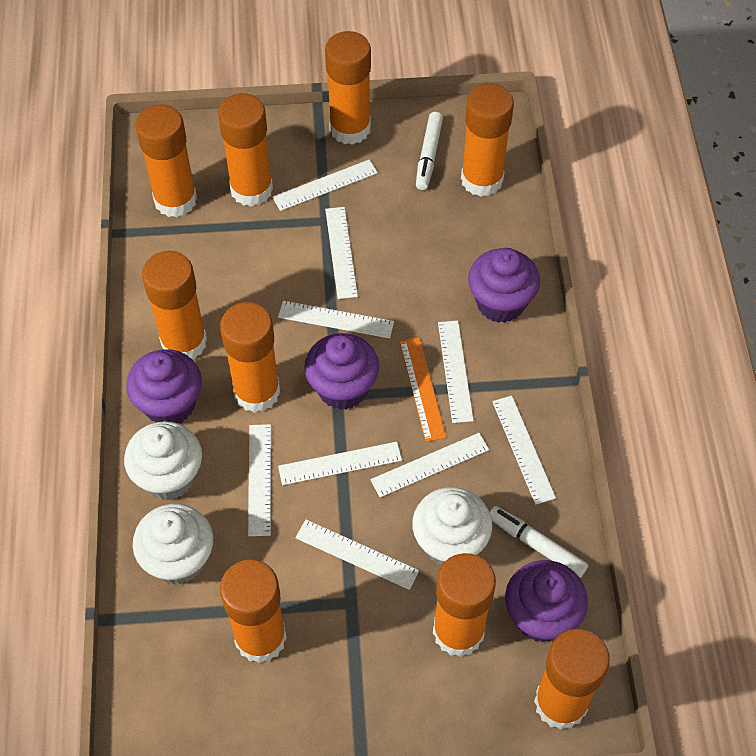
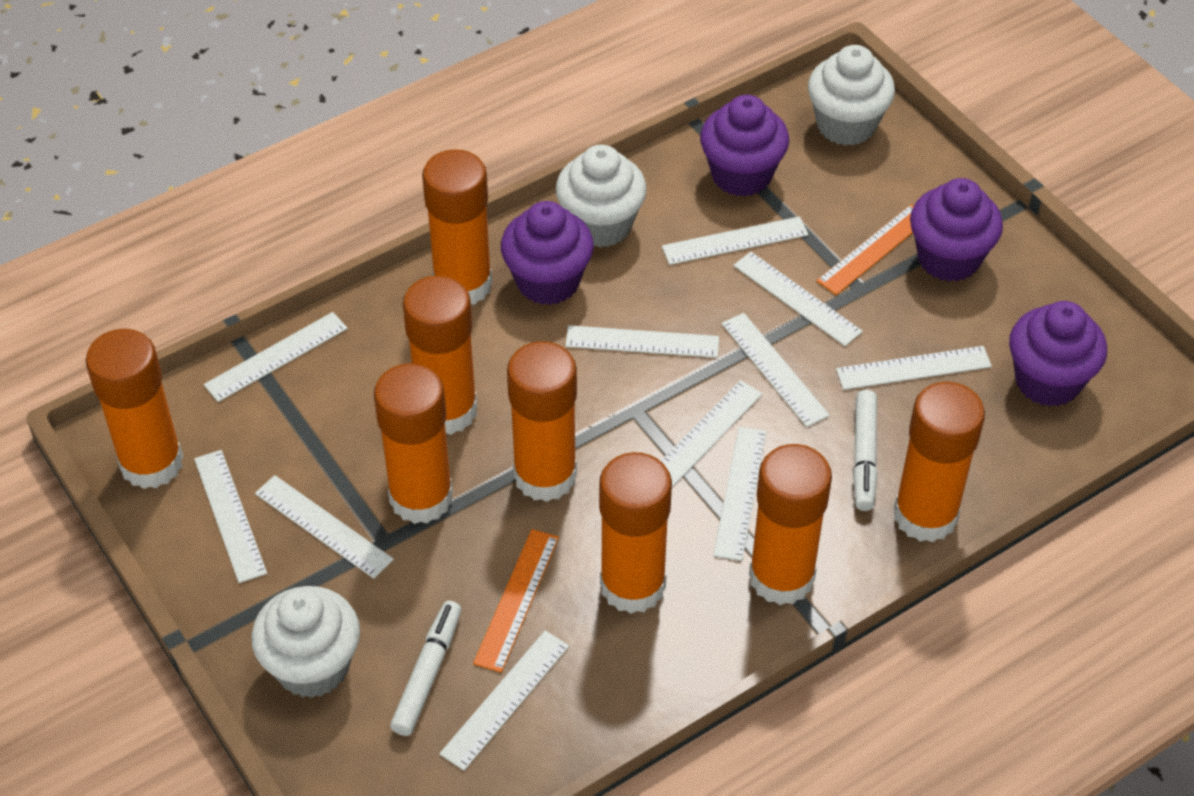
orange glue stick: [136,104,197,218] [142,251,207,359] [218,93,273,207] [220,302,280,413] [220,560,287,663] [325,31,371,145] [433,553,496,657] [461,83,514,197] [534,629,610,730] = 9 -> [85,329,183,489] [374,363,453,524] [403,275,477,435] [422,149,492,305] [507,341,577,502] [599,452,672,614] [749,444,832,605] [894,382,985,542] = 8
orange ruler: [400,337,446,442] = 1 -> [473,529,559,673] [816,204,914,295] = 2
white ruler: [248,424,271,536] [272,159,378,211] [278,301,394,338] [278,442,402,485] [295,520,419,590] [325,207,358,299] [370,433,489,497] [438,321,474,423] [492,396,556,505] = 9 -> [194,450,267,583] [204,312,348,402] [255,475,394,579] [439,631,569,771] [565,325,719,358] [661,380,762,487] [662,216,808,265] [713,427,766,561] [721,313,830,427] [733,252,863,346] [836,346,992,390] = 11

